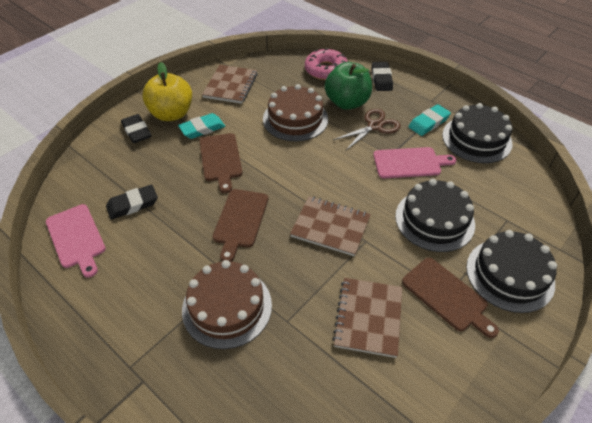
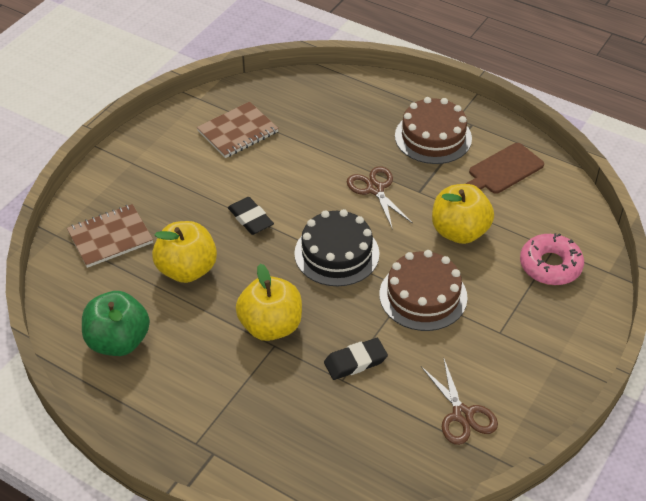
black cake: [395,179,475,252] [442,103,512,163] [466,230,557,313] = 3 -> [294,209,379,286] = 1
black eraser: [106,185,158,220] [121,114,152,143] [372,62,393,91] = 3 -> [228,197,274,235] [324,338,388,380] = 2
brown cutting board: [199,133,243,193] [213,189,268,262] [402,258,499,338] = 3 -> [466,143,544,194] = 1
brown notebook: [202,65,258,104] [290,196,371,256] [332,278,402,358] = 3 -> [67,204,153,268] [197,102,279,158] = 2
brown scissors: [333,109,401,151] = 1 -> [347,166,413,230] [421,359,498,445] = 2
pink cutting board: [46,204,106,277] [373,147,456,178] = 2 -> none = 0
turquoise eraser: [178,113,225,139] [408,104,451,136] = 2 -> none = 0
yellow apple: [142,62,192,121] = 1 -> [152,221,217,283] [236,264,302,341] [432,184,494,244] = 3

